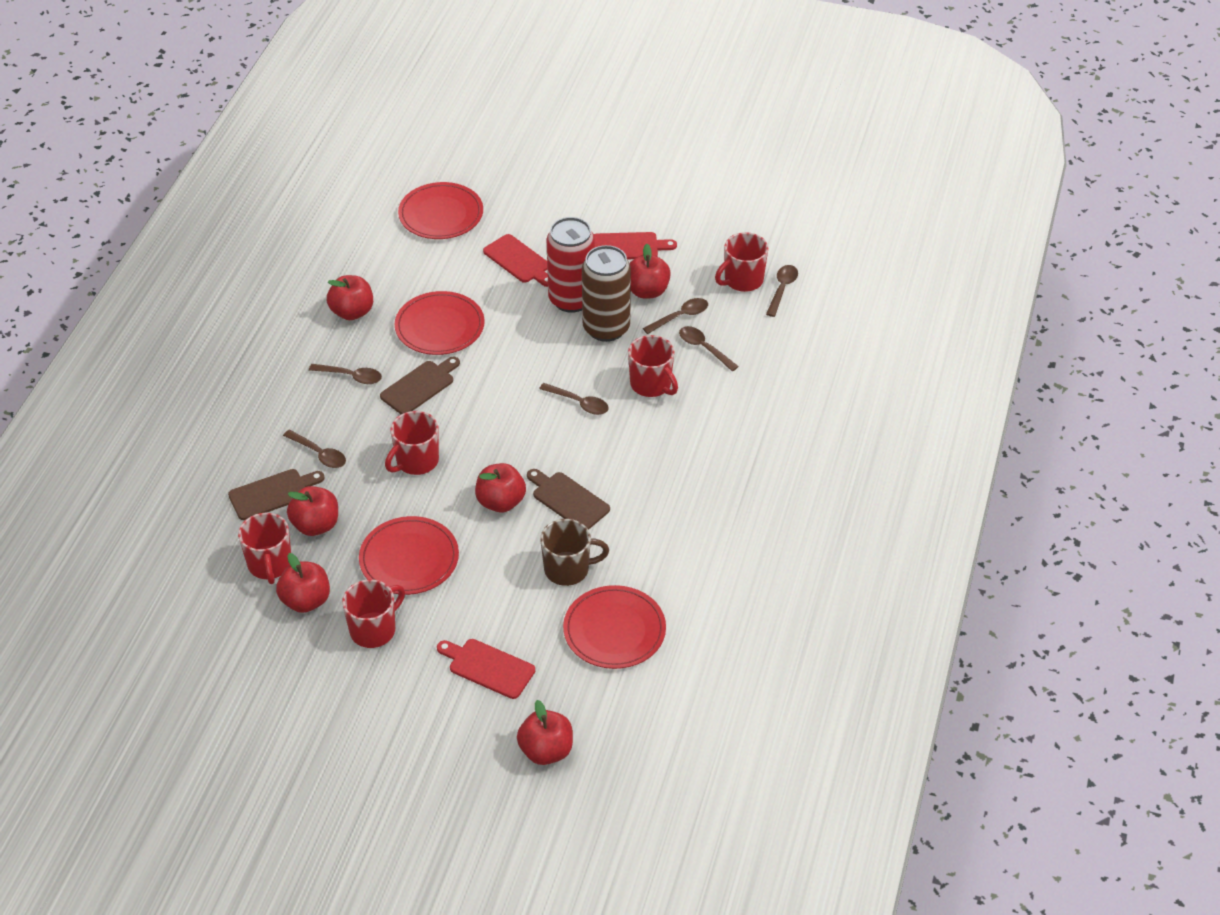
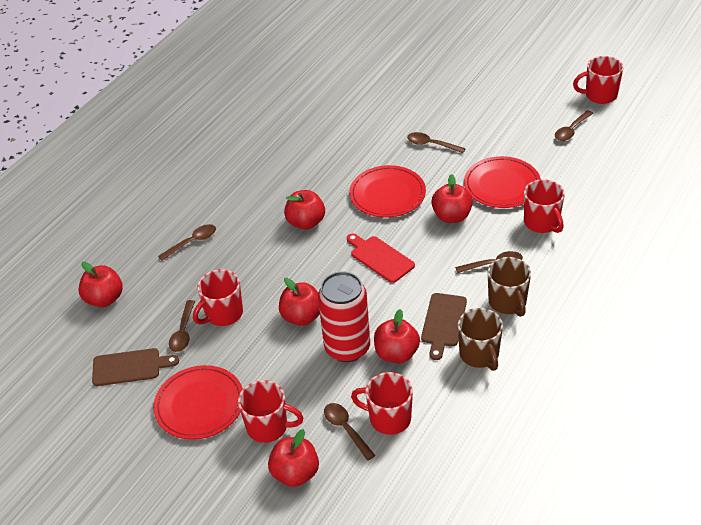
brown can: [582,245,631,342] = 1 -> none = 0
brown cutting board: [228,469,324,520] [380,357,460,414] [527,469,610,530] = 3 -> [92,348,179,386] [421,293,467,360] = 2
brown mug: [540,519,609,586] = 1 -> [458,308,503,371] [488,257,531,317] = 2
red cutting board: [437,639,535,699] [483,234,548,287] [594,232,677,259] = 3 -> [347,234,415,283] = 1
red plate: [359,516,459,595] [395,291,485,355] [398,182,483,239] [563,585,666,669] = 4 -> [153,365,243,440] [349,165,426,218] [464,156,541,208] = 3

